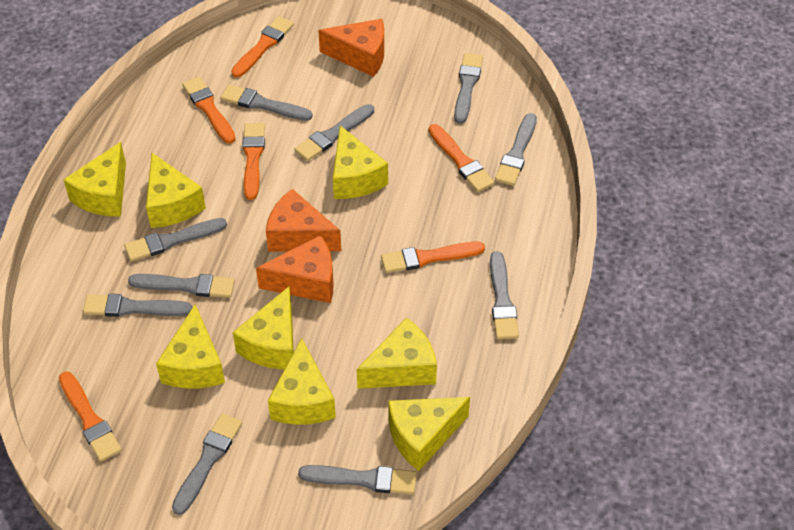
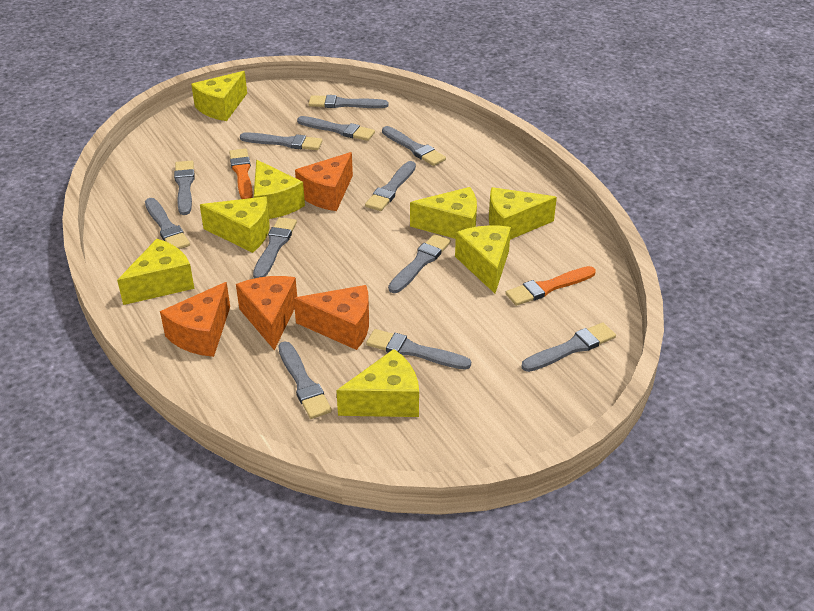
grey brush: [83,294,192,317] [124,218,227,261] [128,274,235,298] [172,413,242,515] [221,85,313,121] [295,104,374,161] [298,465,417,494] [454,53,483,124] [490,251,519,339] [495,113,537,186] = 10 -> [145,198,190,249] [174,161,195,215] [240,132,323,150] [253,217,297,278] [278,341,332,419] [297,116,375,141] [309,95,388,108] [365,161,416,211] [366,329,471,370] [382,126,446,166] [388,234,451,293] [521,322,616,372] = 12
orange brush: [59,371,122,462] [182,77,236,144] [231,16,294,78] [242,123,265,200] [381,242,485,273] [429,124,494,192] = 6 -> [229,148,253,199] [505,266,596,306] = 2
orange cheese: [256,235,333,303] [266,189,341,252] [318,19,384,77] = 3 -> [160,282,230,357] [236,276,297,350] [294,285,369,350] [295,152,353,211] = 4

